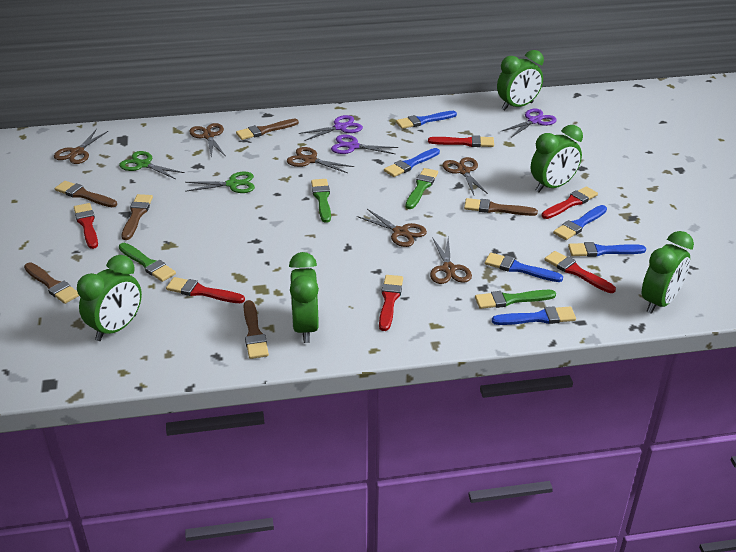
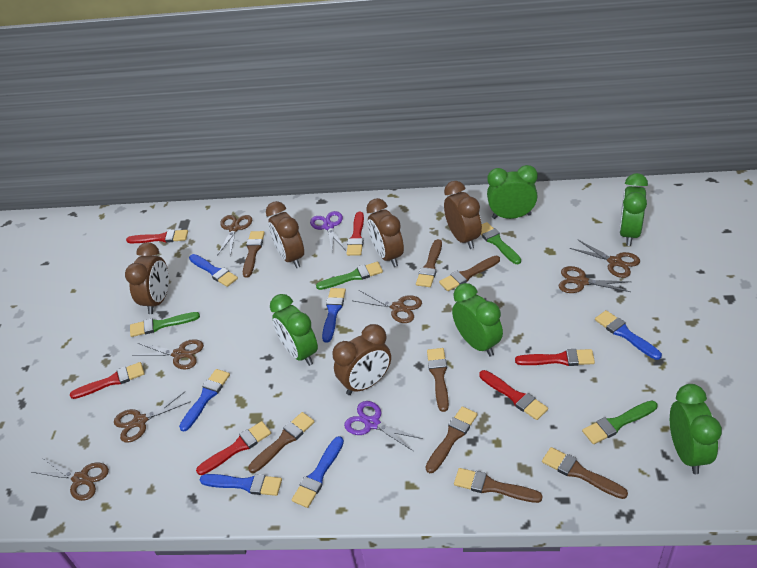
brown brush: [24,262,79,304] [55,181,117,207] [122,194,153,240] [236,119,299,140] [244,300,269,359] [464,198,538,216] = 6 -> [243,231,265,278] [248,412,314,473] [416,239,442,287] [426,406,478,473] [427,348,449,412] [439,256,500,291] [454,468,543,503] [542,447,628,499] = 8
brown clock: none = 0 -> [125,242,169,314] [266,201,304,268] [332,324,391,395] [366,198,404,267] [444,181,482,249] = 5
brown scissors: [54,129,108,164] [189,123,225,158] [287,147,354,173] [357,209,427,247] [430,237,472,284] [443,157,488,195] = 6 -> [32,457,109,501] [114,392,191,443] [132,339,204,369] [217,215,252,257] [354,290,422,323] [558,266,632,293] [570,239,640,278] = 7
green scissors: [119,151,185,179] [185,171,255,193] = 2 -> none = 0
purple scissors: [298,115,363,141] [331,135,398,154] [502,109,557,137] = 3 -> [310,211,346,254] [344,401,423,451] = 2

